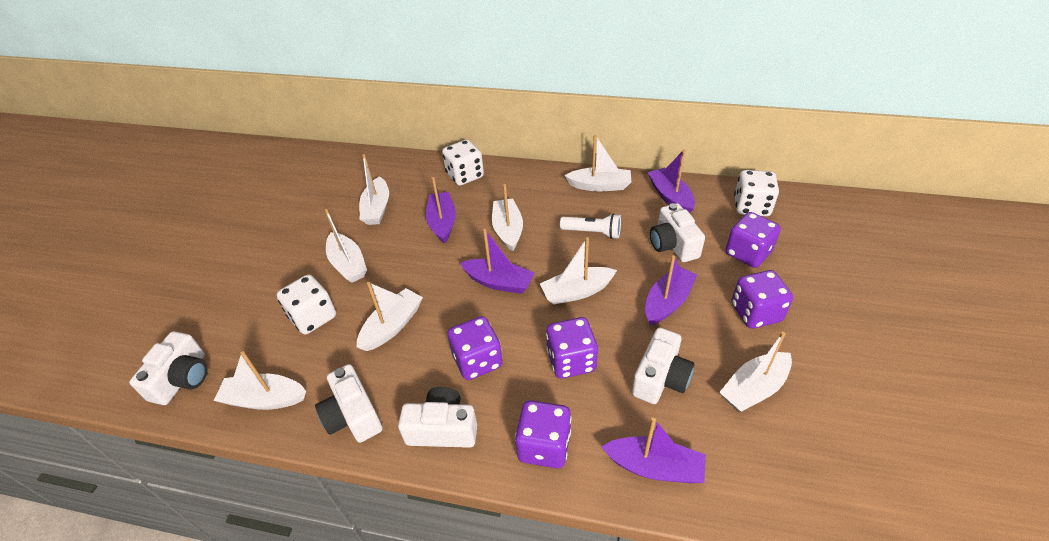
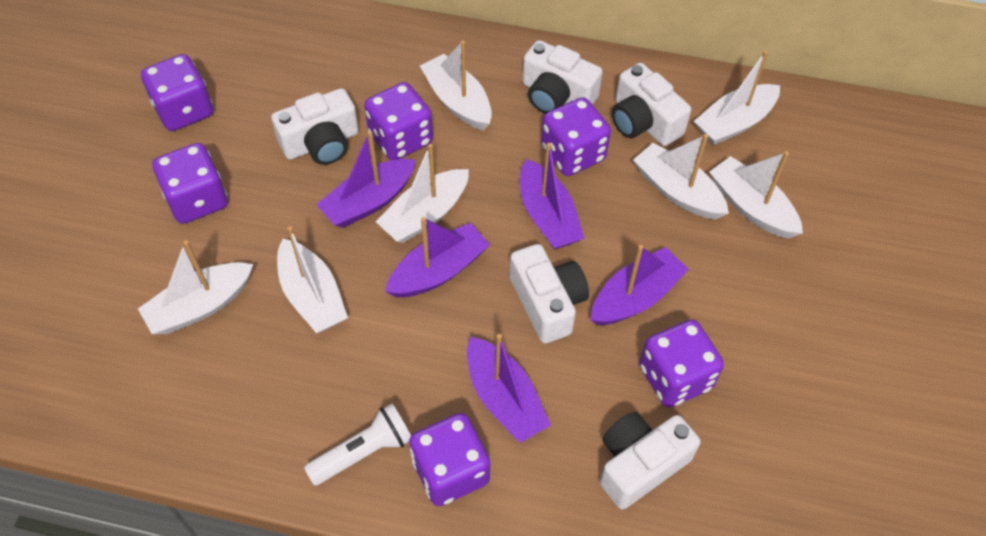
purple dice: [447,316,503,380] [515,400,571,468] [546,317,598,379] [725,212,781,268] [731,270,793,329] = 5 -> [141,54,213,131] [152,143,228,224] [364,82,433,160] [409,413,490,506] [541,97,611,176] [639,320,724,408] = 6
white boat: [214,351,306,410] [325,209,367,283] [356,282,423,351] [359,154,389,225] [492,184,523,252] [540,237,617,304] [564,135,631,191] [719,332,792,412] = 8 -> [138,240,253,334] [277,226,348,333] [376,144,469,243] [420,41,492,131] [633,134,729,220] [694,50,780,145] [709,151,803,238] = 7
white dice: [277,275,336,334] [442,140,484,186] [734,170,779,216] = 3 -> none = 0

